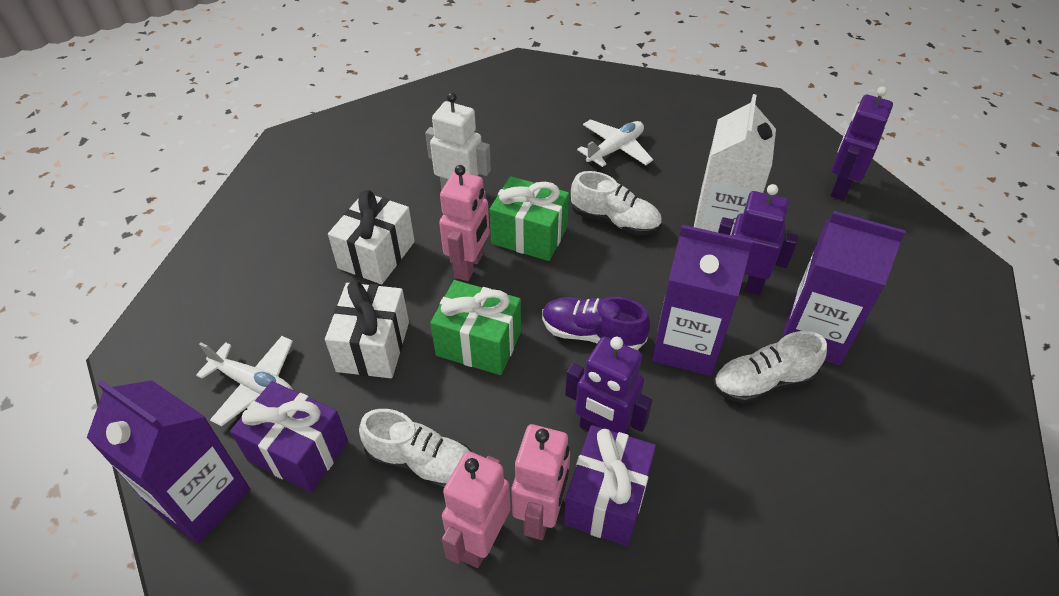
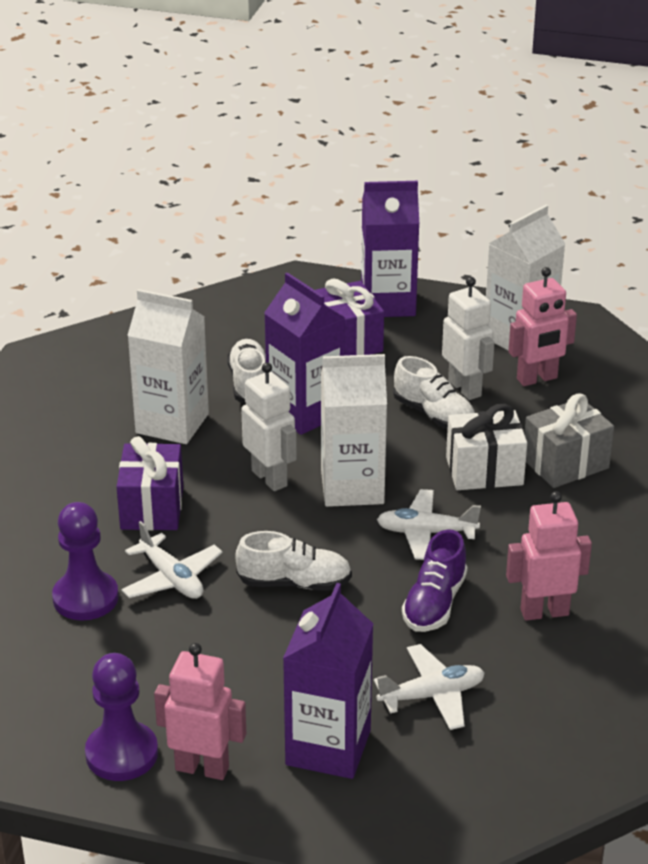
green gift: [430,280,521,375] [489,176,569,261] = 2 -> none = 0
grey gift: none = 0 -> [524,393,614,488] = 1
purple pawn: none = 0 -> [52,502,118,620] [85,653,158,781] = 2
purple robot: [565,336,652,434] [718,184,798,295] [830,86,893,201] = 3 -> none = 0
white carton: [694,94,776,235] = 1 -> [127,289,209,444] [321,354,387,507] [486,205,565,350] = 3
white gift: [325,280,409,378] [328,190,415,284] = 2 -> [446,404,527,490] = 1
white plane: [196,336,293,426] [577,119,653,167] = 2 -> [121,521,222,599] [374,644,485,730] [377,489,481,560] = 3
white robot: [425,92,491,190] = 1 -> [241,362,297,491] [442,277,495,400] = 2

